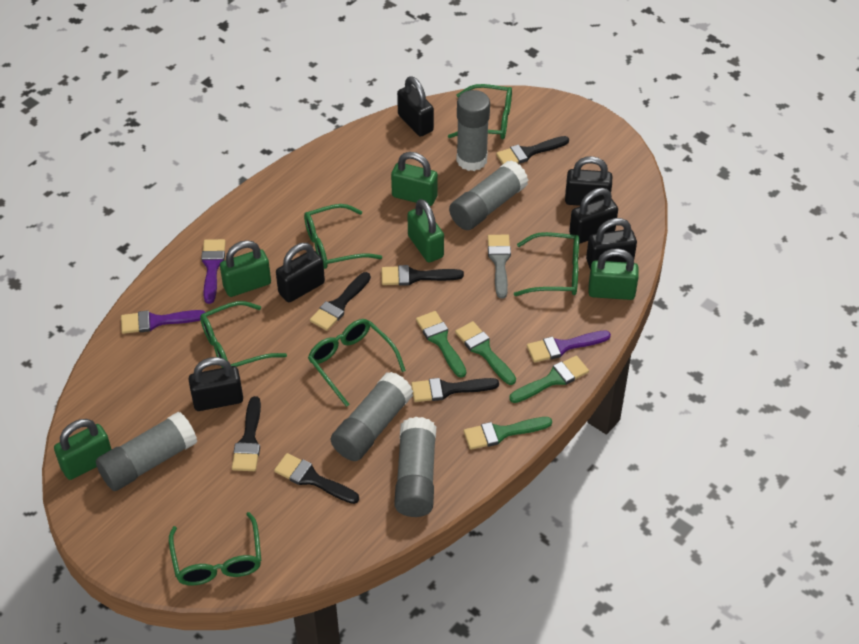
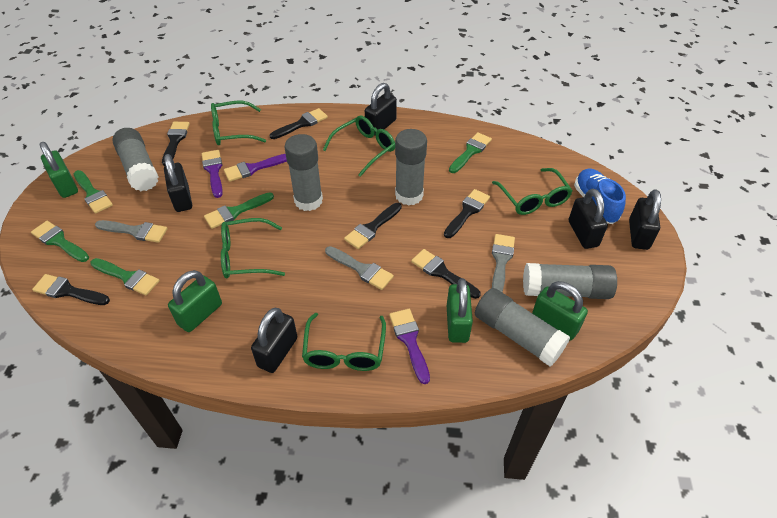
black padlock: [188,357,243,411] [276,243,325,302] [397,76,434,137] [565,156,612,206] [569,188,618,244] [586,218,637,269] = 6 -> [164,154,192,212] [251,308,298,373] [365,83,397,135] [569,189,608,249] [629,189,661,250] = 5
blue shoe: none = 0 -> [574,169,626,224] = 1
green brush: [416,311,466,378] [455,321,516,385] [464,417,552,450] [509,356,589,403] = 4 -> [31,221,89,262] [73,170,113,214] [90,258,160,295] [204,192,274,229] [449,132,492,173] = 5
green glasses: [169,512,261,586] [200,301,287,368] [304,204,382,269] [308,319,406,407] [448,84,512,139] [514,232,579,296] = 6 -> [211,101,266,145] [221,218,285,278] [302,313,386,371] [323,116,395,177] [492,168,573,215] = 5
green padlock: [54,419,112,480] [220,240,271,297] [391,152,438,206] [408,199,444,262] [588,248,639,300] = 5 -> [39,142,78,198] [168,270,222,332] [447,278,473,343] [532,281,588,341] = 4
grey brush: [488,235,511,299] = 1 -> [95,220,168,243] [325,246,394,290] [492,234,515,292] = 3

